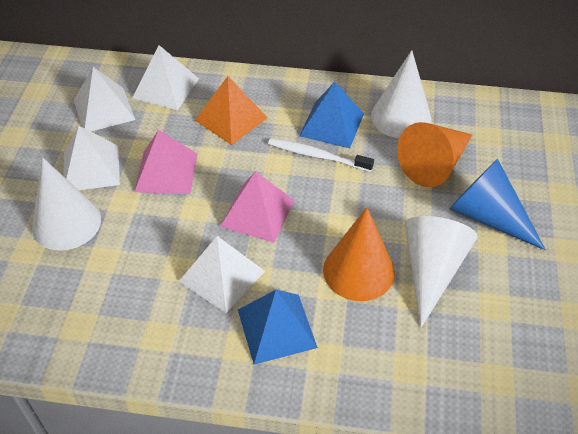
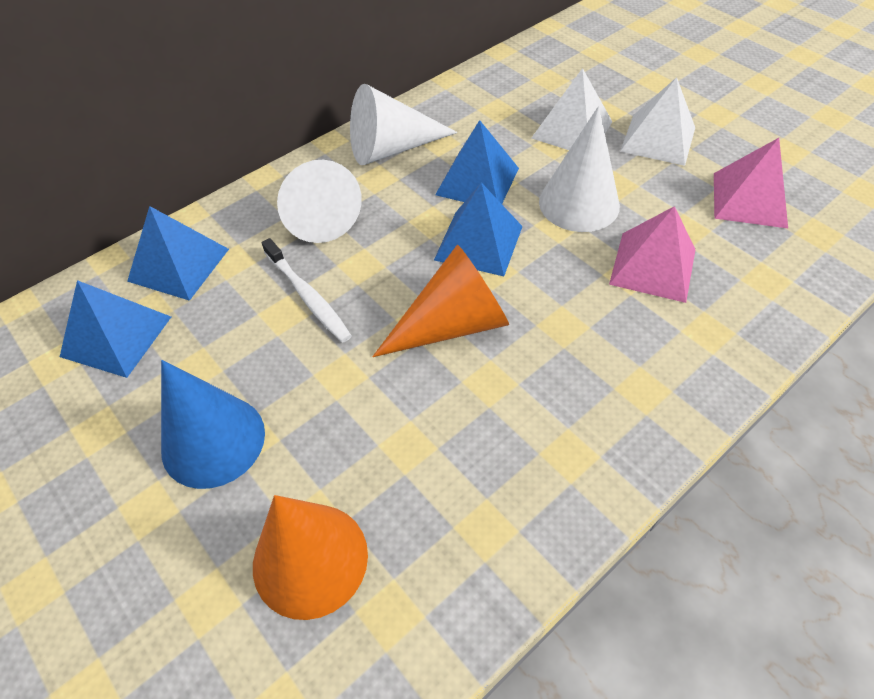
blue pyramid: [238,290,318,365] [299,82,364,148] = 2 -> [60,280,171,378] [127,206,229,301] [434,182,523,276] [435,120,519,204] = 4
orange pyramid: [195,76,268,145] = 1 -> none = 0
white pyramid: [63,126,120,190] [74,67,135,132] [133,45,199,110] [179,236,265,313] = 4 -> [531,68,612,150] [620,77,695,166] = 2

